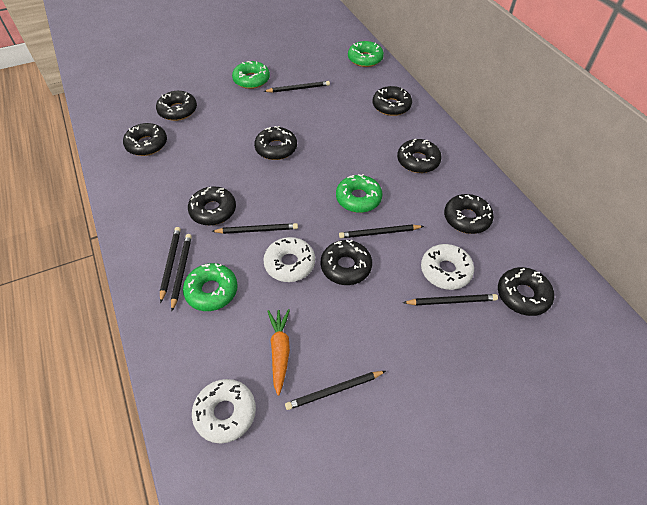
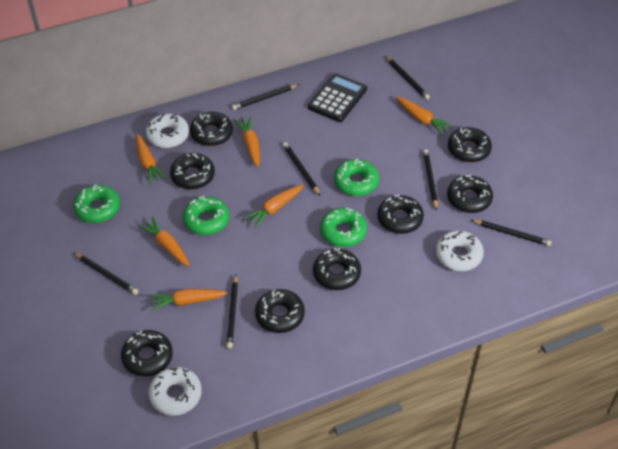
black calculator: none = 0 -> [308,73,367,122] = 1
black donut: [123,123,167,156] [156,91,197,121] [188,186,236,226] [254,126,297,160] [321,240,372,285] [373,86,412,116] [397,139,442,173] [444,194,494,234] [498,267,554,316] = 9 -> [121,330,173,377] [170,153,215,189] [190,112,233,146] [255,289,305,333] [313,248,361,290] [377,194,424,234] [447,174,493,213] [448,127,492,162] = 8
orange carrot: [267,309,290,396] = 1 -> [136,134,166,184] [138,217,190,267] [149,289,227,311] [234,117,259,167] [244,184,304,228] [396,97,452,134] = 6

